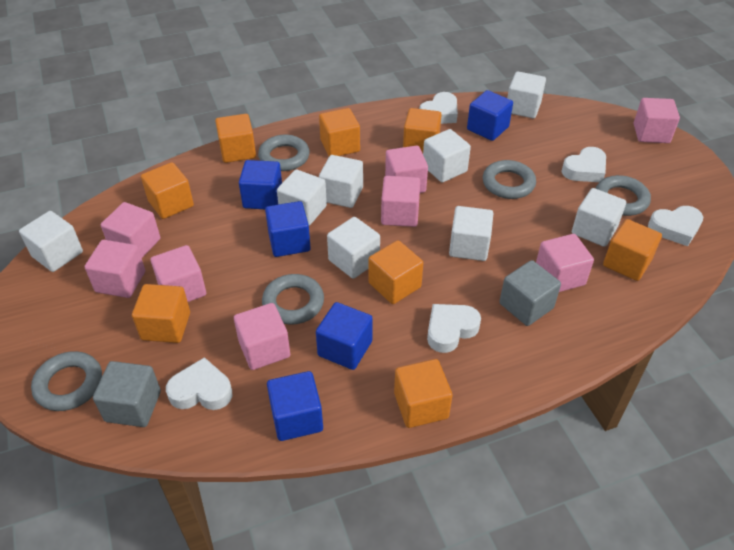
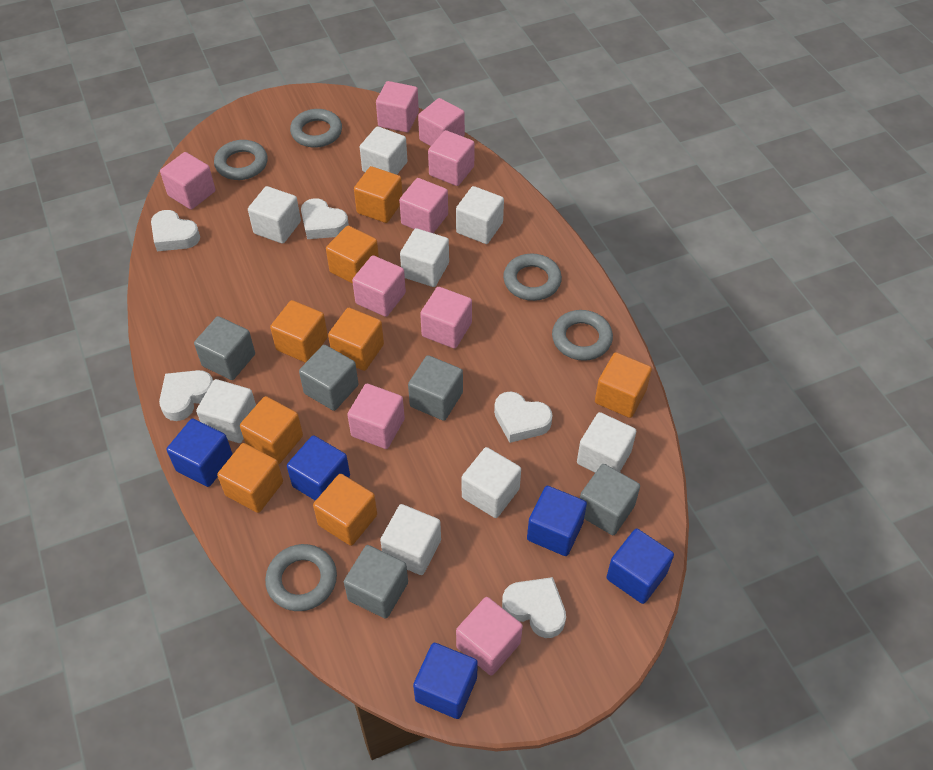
grey cube: [93,361,161,427] [499,260,561,326] = 2 -> [194,316,255,380] [299,345,358,411] [344,545,408,619] [408,355,463,421] [580,464,640,535] = 5
pink cube: [85,240,145,298] [101,202,160,258] [151,245,206,302] [234,303,290,370] [381,176,420,227] [385,145,428,193] [536,234,594,292] [634,98,680,143] = 8 -> [160,152,216,210] [347,384,405,449] [352,255,406,317] [376,81,419,132] [399,178,448,233] [418,98,465,146] [420,287,472,349] [428,130,475,186] [456,597,523,676] = 9

